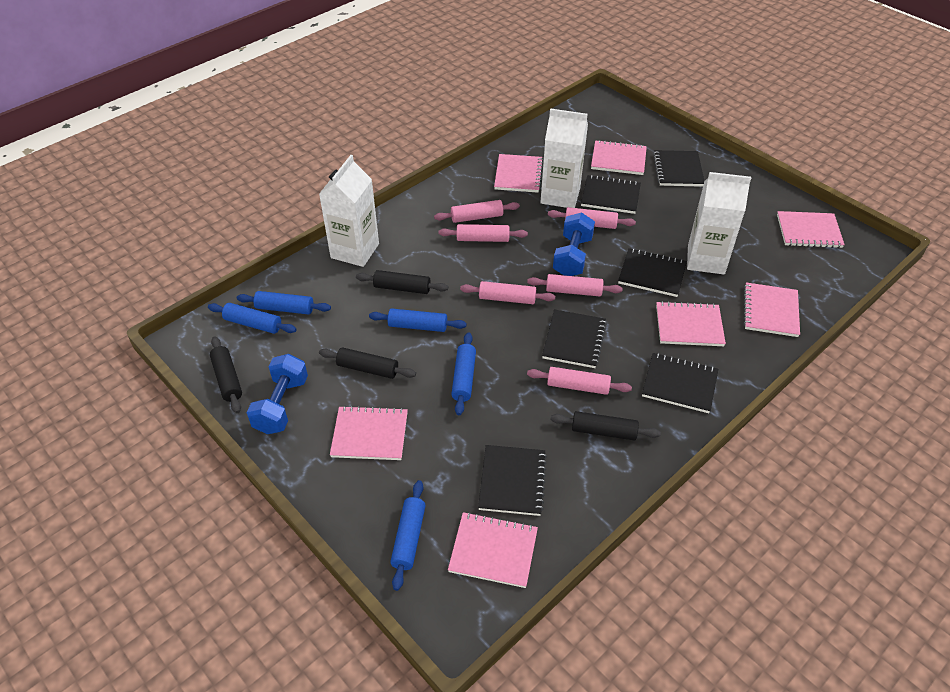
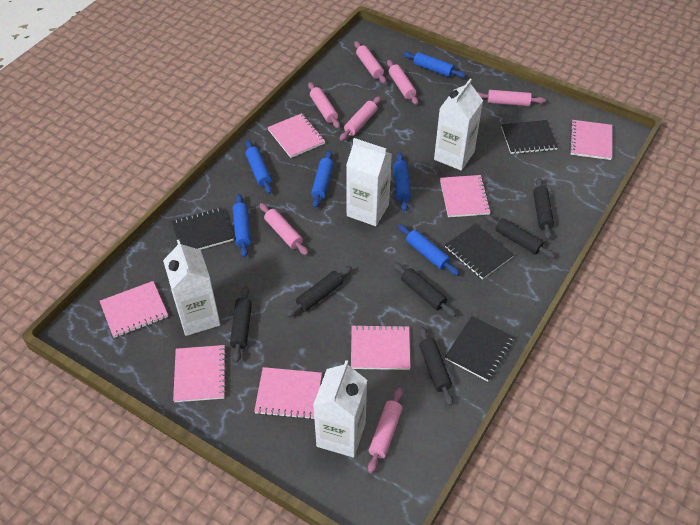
black notebook: [478,445,547,516] [542,309,607,368] [581,175,641,214] [618,248,687,297] [642,353,718,413] [653,150,704,187] = 6 -> [171,207,233,250] [445,224,514,279] [445,316,515,381] [501,120,558,154] = 4
black rolling pin: [210,336,242,413] [319,347,416,379] [356,270,448,294] [550,411,661,440] = 4 -> [230,286,252,362] [286,266,352,317] [393,262,456,317] [419,326,453,406] [485,215,556,259] [533,178,554,240] = 6
blue dumbbell: [246,354,308,434] [553,212,595,276] = 2 -> none = 0
blue rolling pin: [208,303,297,334] [237,291,331,315] [369,308,467,332] [390,480,426,591] [451,332,476,415] = 5 -> [233,194,251,257] [245,140,272,194] [311,150,334,208] [393,152,411,212] [398,224,459,276] [403,52,466,78] = 6
pink rolling pin: [434,200,520,223] [438,224,528,242] [460,281,555,304] [527,274,623,296] [527,367,632,395] [548,207,636,229] = 6 -> [259,203,308,255] [308,82,340,129] [340,96,381,141] [354,41,386,84] [368,387,403,473] [387,60,418,105] [477,90,546,106] = 7
white carton: [319,155,379,267] [540,108,588,208] [687,172,751,275] = 3 -> [163,240,220,336] [313,360,367,458] [346,138,392,226] [434,79,483,171] = 4

